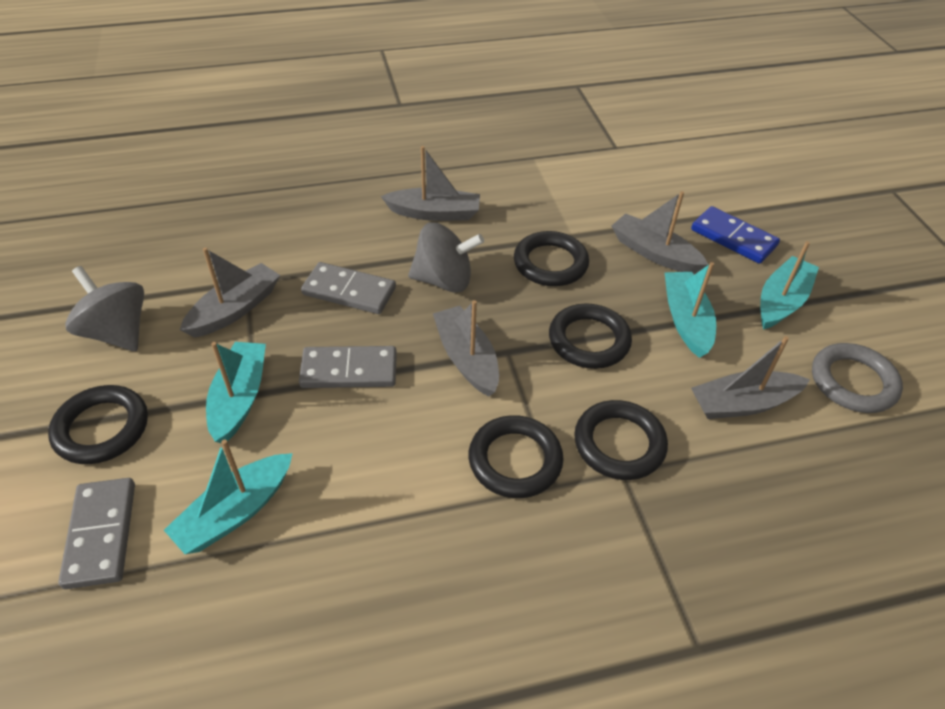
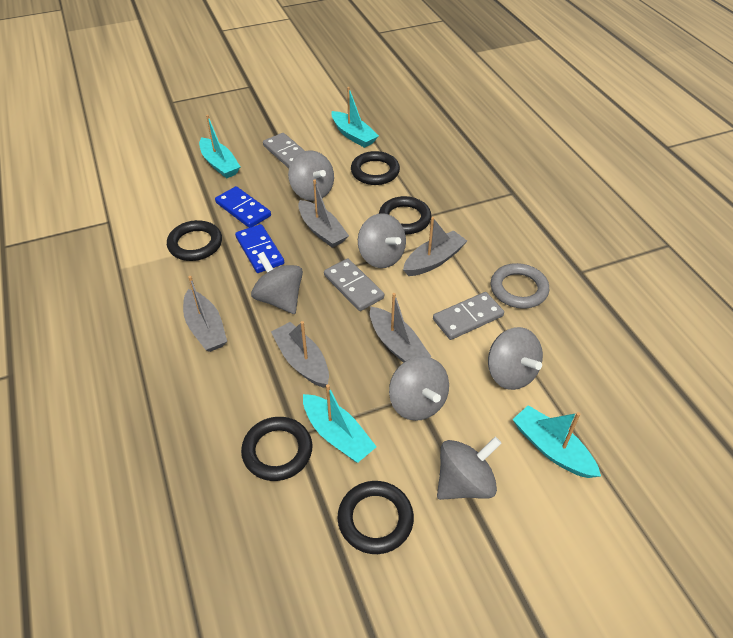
blue domino: [691,206,780,264] = 1 -> [215,186,271,228] [235,224,284,273] = 2
grey spinning top: [65,266,144,351] [408,223,484,293] = 2 -> [251,252,303,314] [288,151,334,201] [358,213,406,268] [389,356,449,421] [437,437,501,500] [488,327,543,390] = 6

